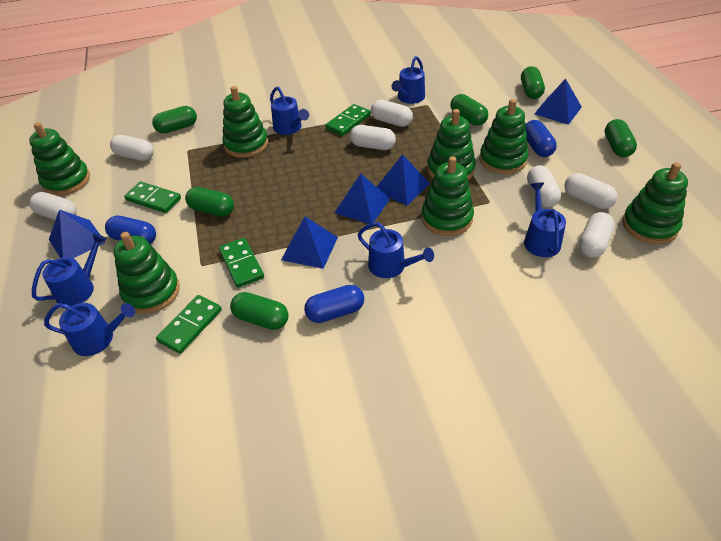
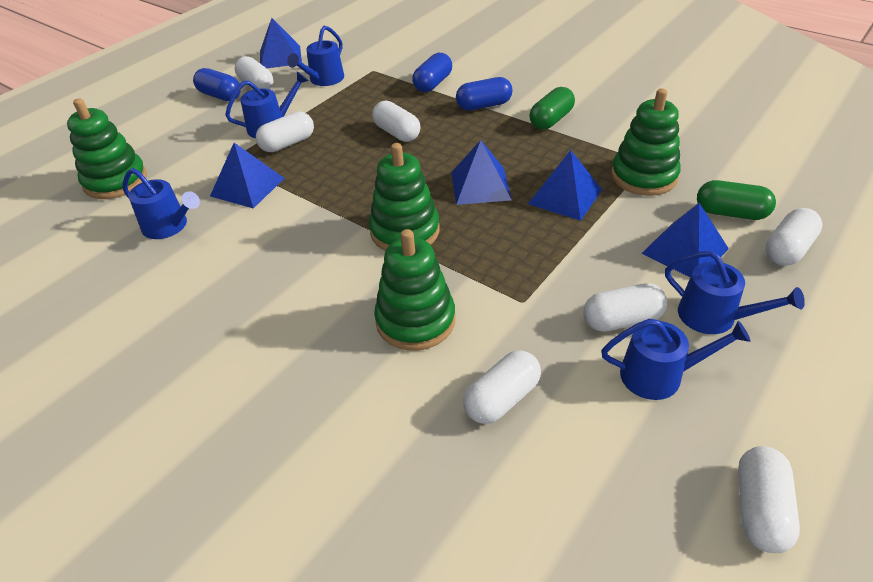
blue watering can: [32,233,106,306] [44,303,135,356] [270,87,309,135] [358,222,434,278] [392,56,425,104] [524,182,566,257] = 6 -> [123,168,200,239] [225,71,309,138] [287,26,344,86] [601,319,751,400] [665,251,805,334] = 5
green capsule: [152,106,197,134] [185,187,234,217] [230,292,288,330] [450,94,488,126] [521,66,545,99] [605,119,637,157] = 6 -> [529,87,575,130] [697,180,776,220] = 2
green domino: [124,182,181,213] [156,295,222,354] [219,238,264,288] [325,104,371,136] = 4 -> none = 0
green stacking toy: [29,122,90,196] [114,232,180,314] [223,86,268,158] [421,156,474,236] [427,109,476,180] [479,99,528,174] [622,162,688,244] = 7 -> [67,98,147,199] [369,143,440,251] [374,229,455,351] [611,88,681,196] = 4

